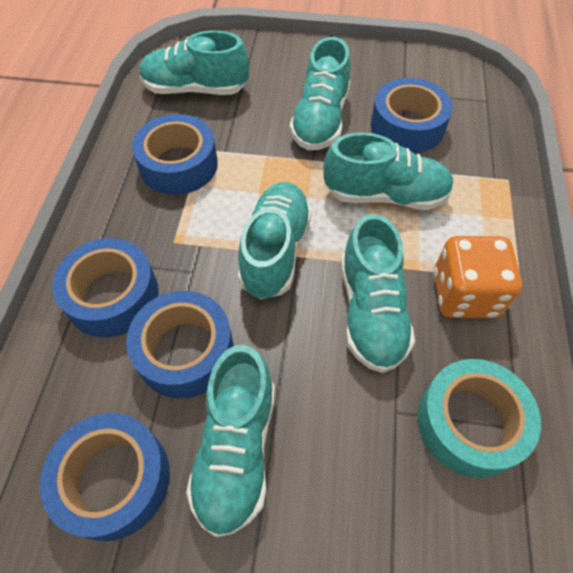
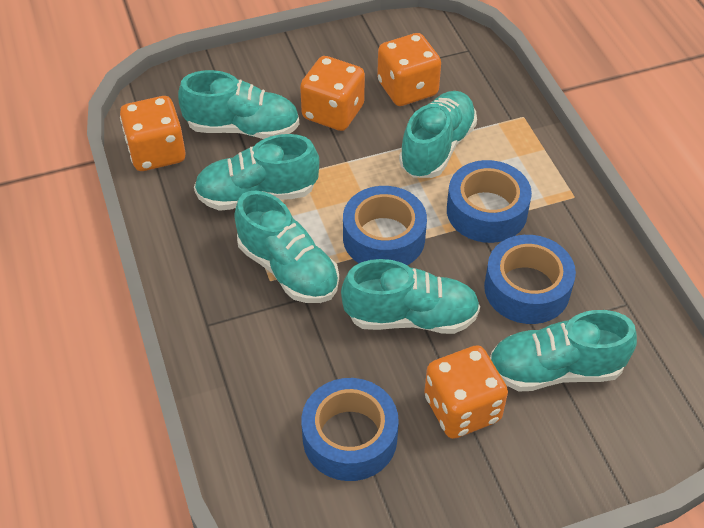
blue tape: [40,413,170,541] [52,238,159,337] [126,291,234,398] [132,114,218,195] [371,78,453,153] = 5 -> [302,378,399,481] [343,186,427,265] [447,160,532,243] [484,235,576,324] = 4
orange dice: [434,236,522,318] = 1 -> [120,96,186,171] [300,56,365,131] [377,33,441,106] [424,345,508,439] = 4
turquoise tape: [417,359,541,478] = 1 -> none = 0

